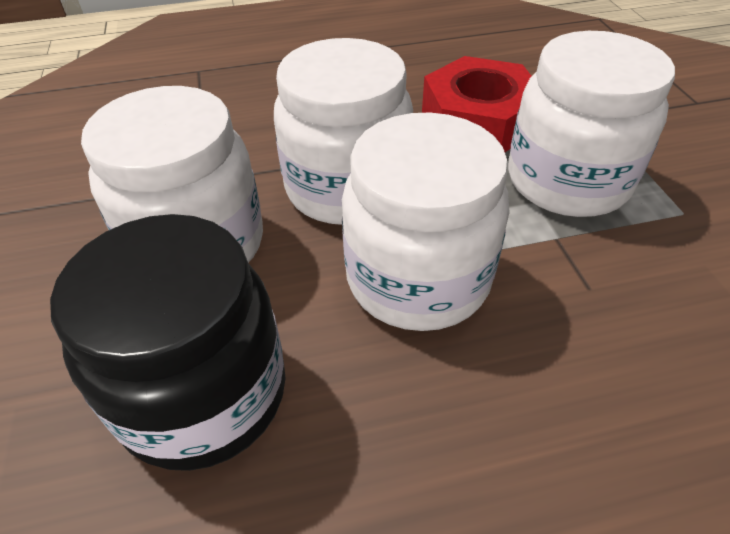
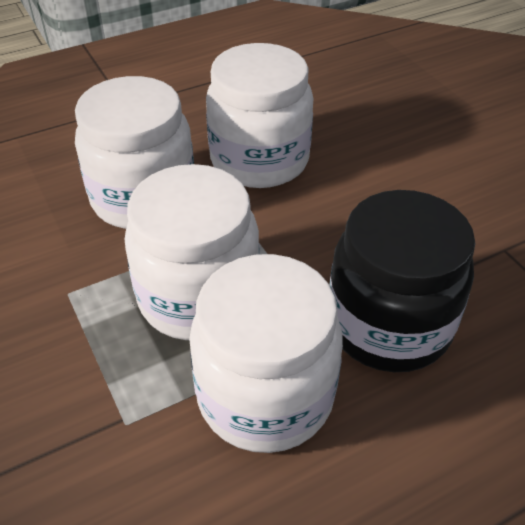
red nut: [422,56,531,152] = 1 -> none = 0

